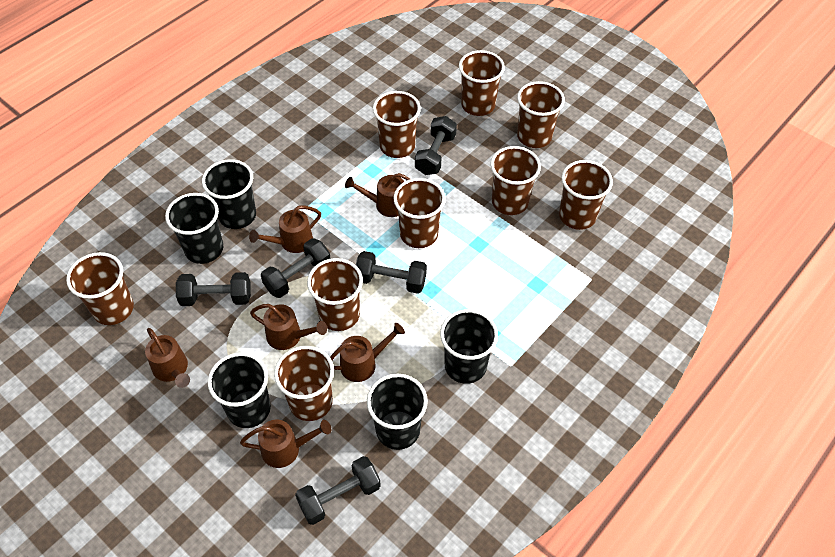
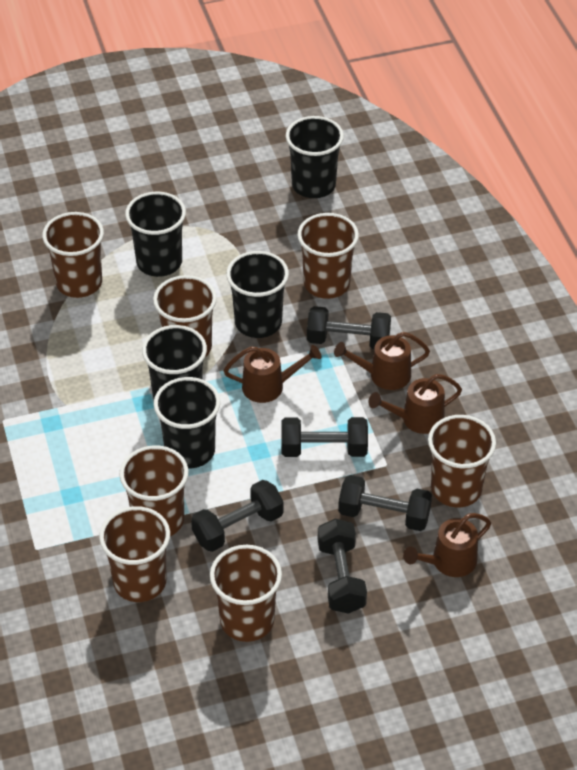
brown cup: [66,252,134,325] [274,346,334,421] [307,258,363,331] [373,91,421,158] [393,178,445,248] [459,50,505,116] [491,146,541,215] [517,81,565,148] [559,160,613,230] = 9 -> [42,212,104,298] [99,506,170,602] [119,446,188,536] [153,275,217,357] [210,545,282,642] [297,213,359,299] [428,415,496,507] = 7
brown watering can: [145,328,190,388] [240,420,331,468] [249,205,321,253] [250,304,327,350] [330,323,405,382] [345,173,410,217] = 6 -> [224,345,322,403] [334,332,430,390] [369,374,462,434] [403,513,491,577] = 4

